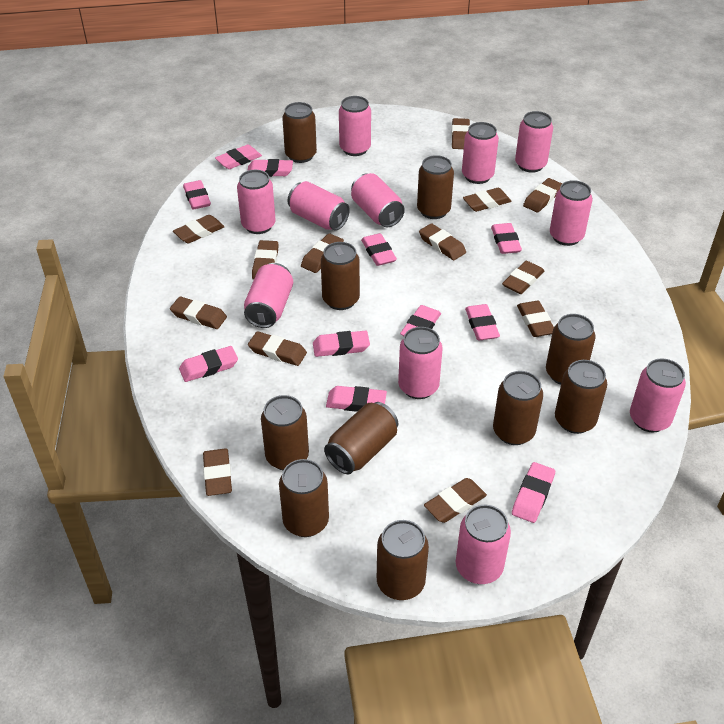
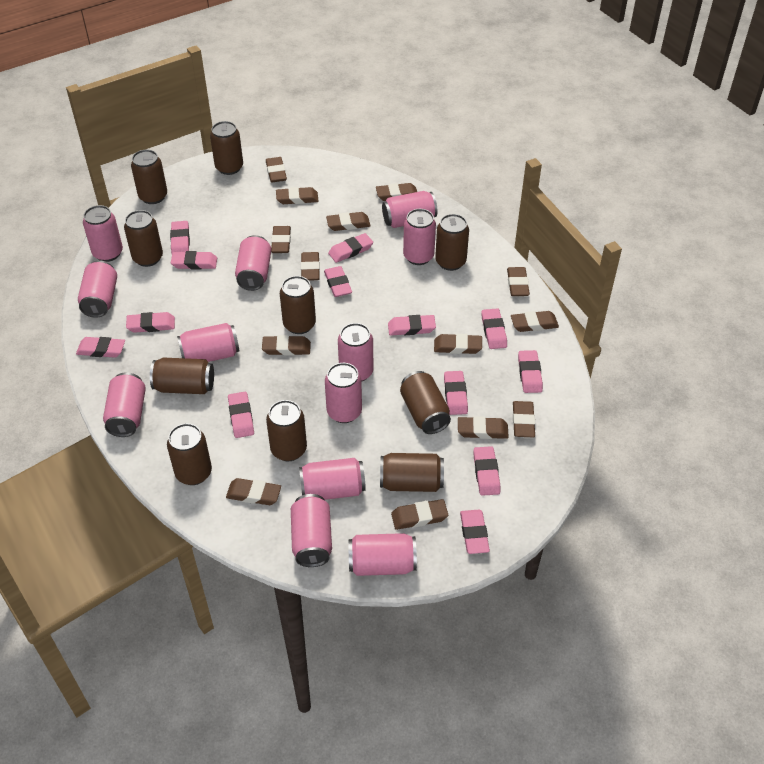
brown eraser: [170,296,227,329] [173,215,225,243] [203,448,232,496] [248,331,307,366] [252,240,278,280] [301,233,344,273] [419,223,466,260] [424,478,487,523] [451,118,470,149] [463,188,512,212] [502,261,544,294] [517,301,554,337] [523,178,562,213] = 13 -> [226,478,281,505] [262,335,311,356] [266,157,287,183] [271,226,291,253] [276,187,318,204] [301,252,320,281] [326,212,370,231] [376,183,417,201] [391,499,448,530] [434,334,482,354] [458,416,509,439] [507,267,530,296] [511,311,559,332] [513,401,535,437] = 14
pink can: [237,170,276,234] [244,263,293,328] [288,181,350,231] [339,96,371,156] [351,173,405,227] [398,327,443,399] [456,505,511,584] [462,122,499,184] [515,111,553,173] [550,180,592,246] [630,358,686,433] = 11 -> [78,261,117,318] [83,205,123,262] [103,372,146,437] [177,323,239,362] [235,235,271,291] [291,494,332,567] [299,458,366,500] [325,363,362,423] [338,323,373,382] [348,533,417,576] [382,191,437,228] [403,209,436,265] = 12
pink eraser: [179,346,238,382] [183,180,211,209] [215,145,262,169] [247,159,293,177] [313,331,370,357] [326,386,387,412] [361,233,397,266] [400,305,441,336] [465,304,500,341] [491,223,522,254] [512,462,555,523] = 11 -> [76,337,125,358] [126,312,175,333] [170,221,190,254] [171,251,217,269] [228,392,254,438] [324,266,352,297] [328,233,373,263] [388,315,436,336] [444,371,468,415] [460,510,490,554] [474,446,501,496] [481,308,507,349] [518,350,543,393] = 13

